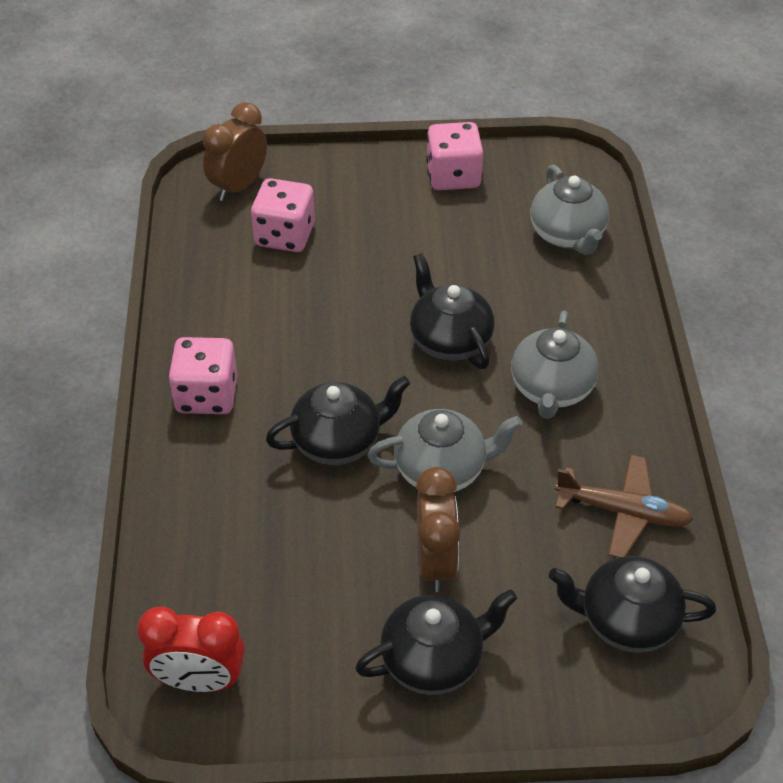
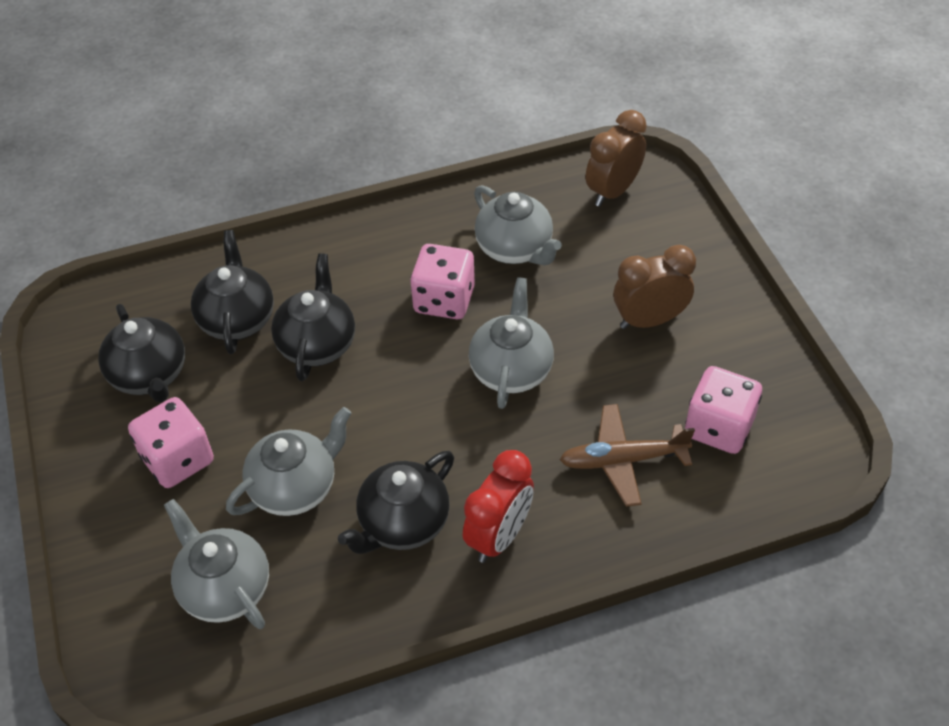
grey teapot: [368,409,522,492] [511,310,599,419] [531,165,609,255] = 3 -> [164,499,269,629] [226,407,351,516] [469,277,554,409] [474,185,562,265] = 4

